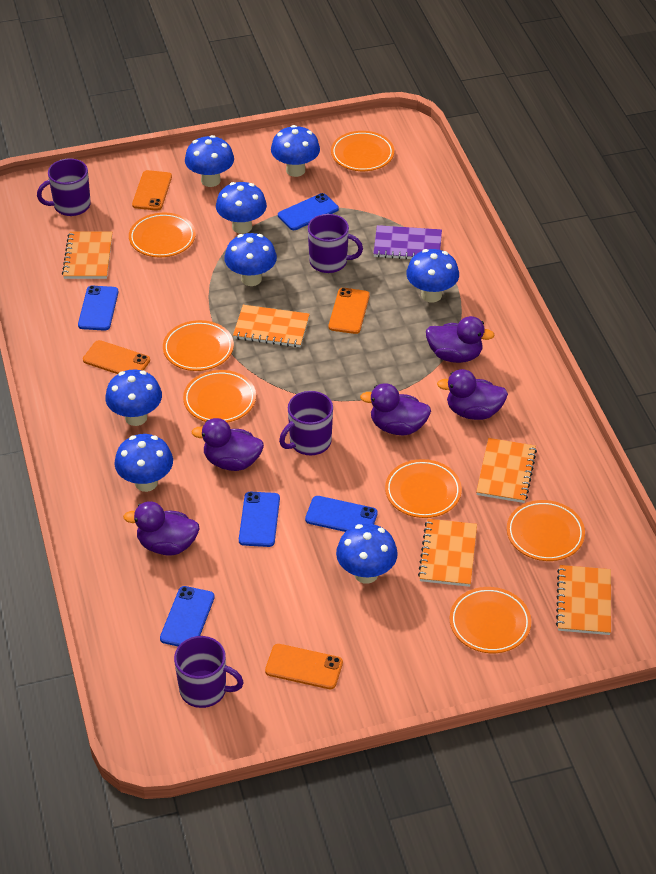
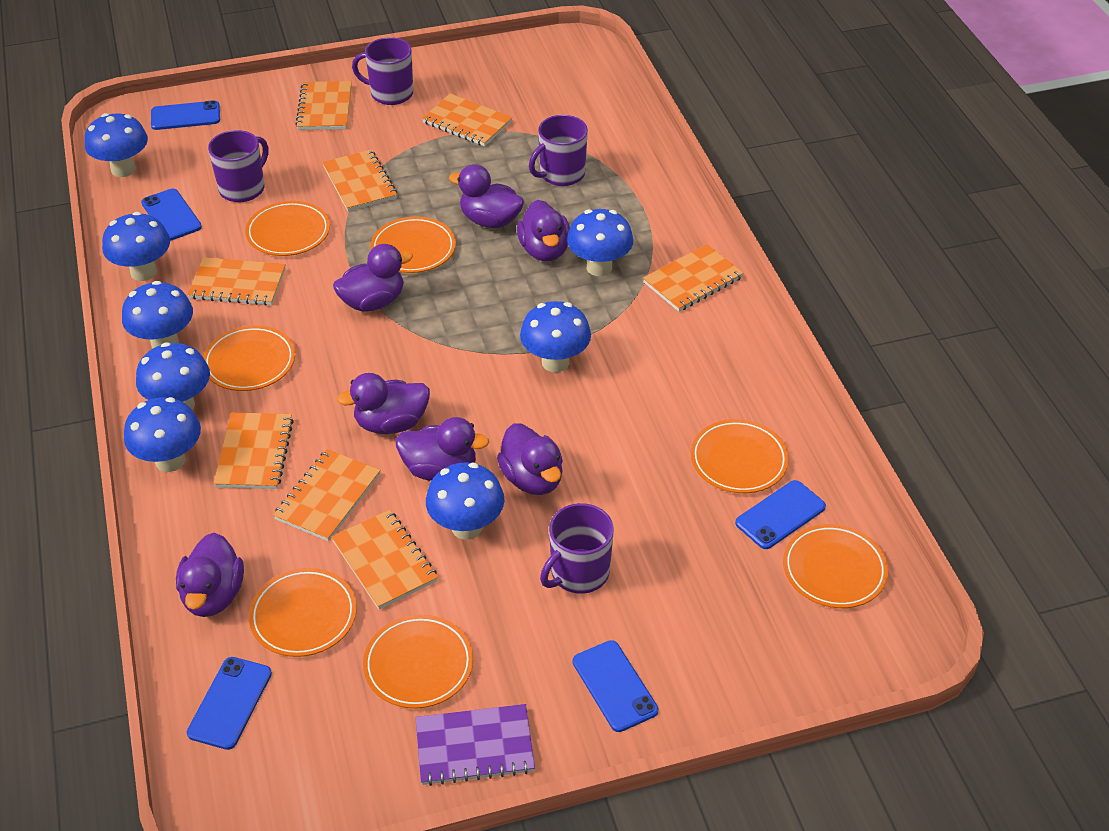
orange notebook: [62,232,112,279] [233,305,310,347] [418,519,477,587] [476,438,537,503] [556,565,611,635] = 5 -> [187,257,286,306] [213,412,294,489] [273,449,380,541] [295,81,352,130] [322,149,397,211] [332,510,438,609] [422,94,513,146] [643,244,744,312] = 8
orange phone: [83,340,150,374] [132,170,172,211] [265,644,343,689] [329,288,370,334] = 4 -> none = 0
purple duck: [123,501,200,556] [191,418,264,471] [360,383,431,435] [426,316,495,363] [437,369,508,420] = 5 -> [176,533,244,617] [333,244,413,312] [337,373,430,434] [396,417,489,481] [449,164,524,228] [497,423,563,495] [517,200,570,261] = 7

